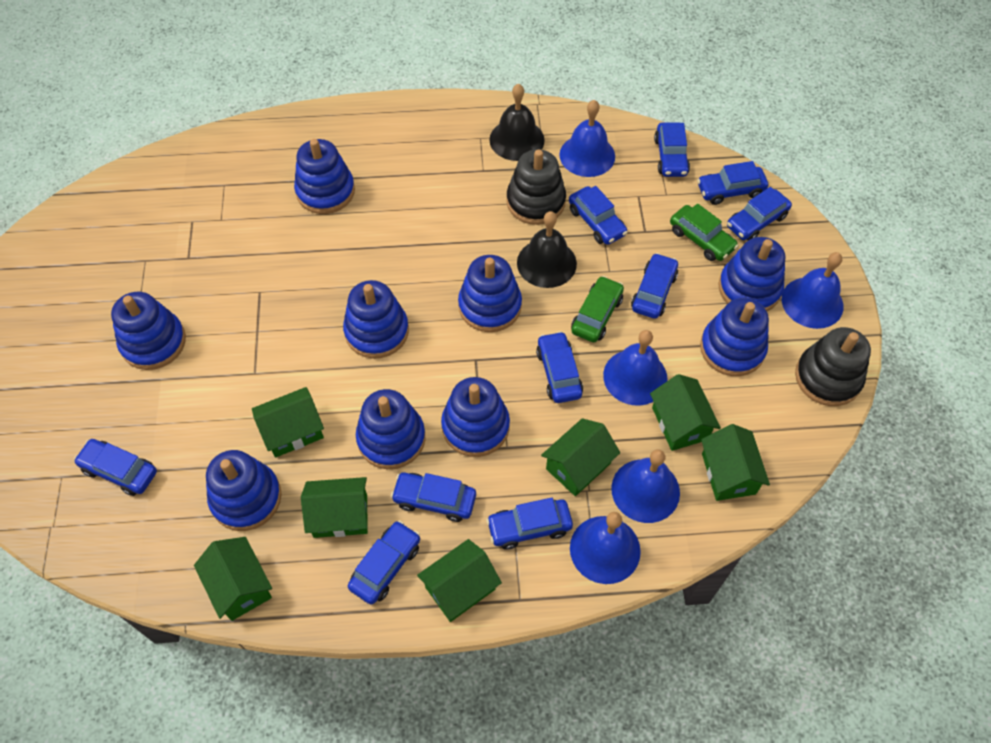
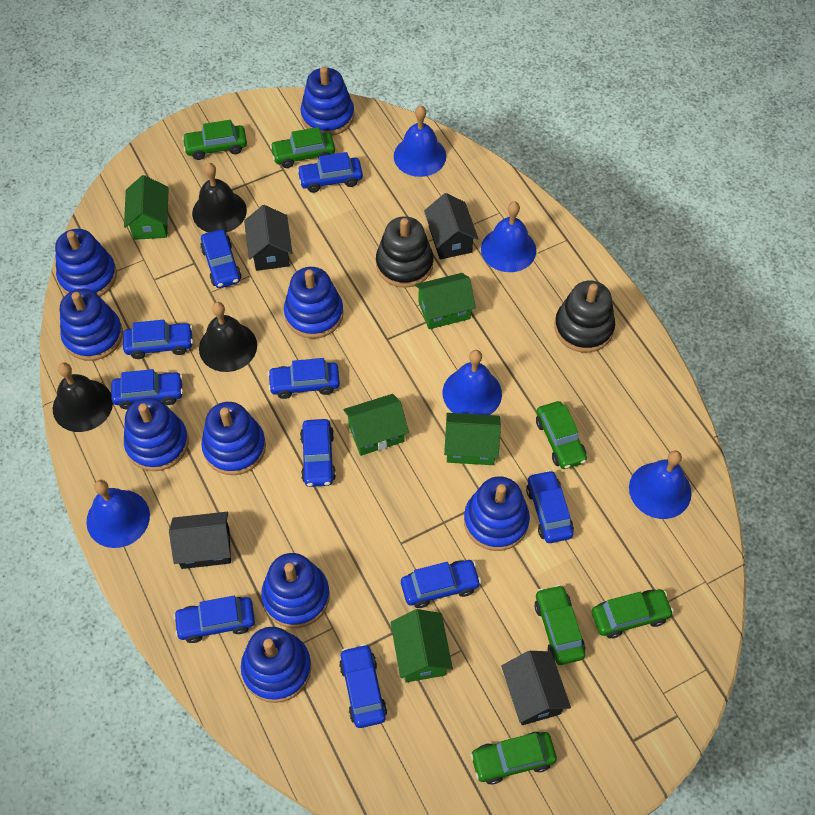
black bell: [489,83,545,161] [517,211,577,288] = 2 -> [53,362,113,432] [192,163,247,233] [199,302,257,372] = 3
black house: none = 0 -> [169,512,231,569] [244,205,293,271] [424,193,478,259] [501,651,571,725] = 4
green car: [571,276,624,342] [670,204,738,261] = 2 -> [182,120,247,160] [270,127,335,168] [470,732,557,785] [534,584,585,665] [536,401,587,469] [592,589,674,638] = 6
green house: [194,537,272,621] [252,387,324,458] [301,477,368,538] [417,539,502,622] [541,418,620,496] [650,374,721,451] [701,424,770,501] = 7 -> [124,175,169,240] [343,394,409,456] [390,609,453,682] [415,273,476,329] [444,413,501,465] = 5

